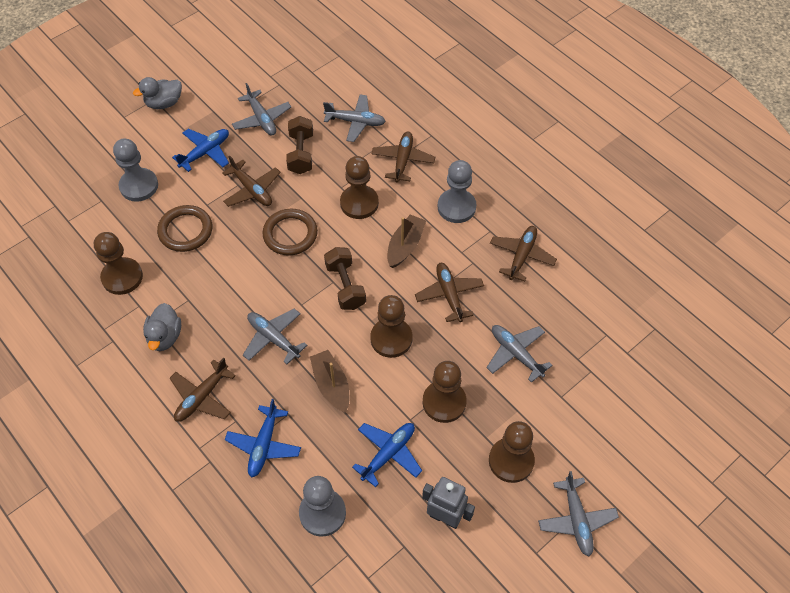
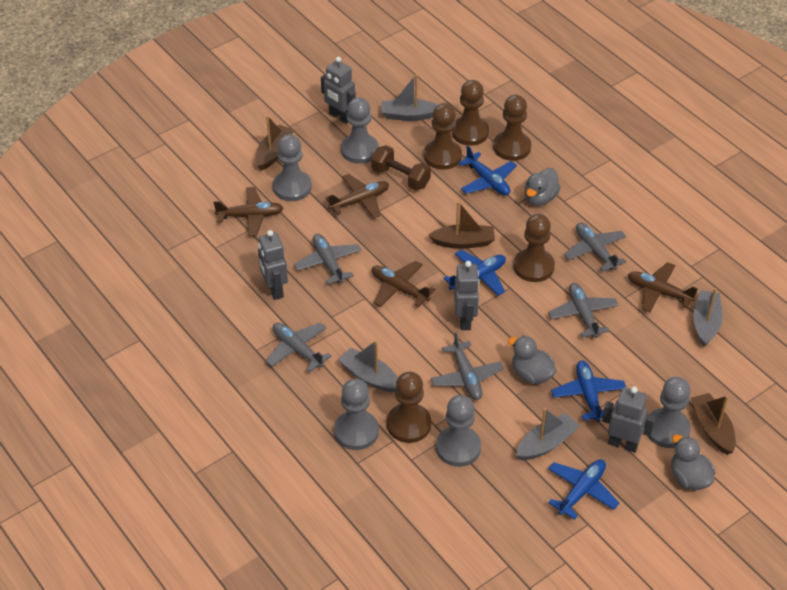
blue plane: [172,129,229,172] [225,399,301,478] [352,423,422,487] = 3 -> [443,250,506,296] [458,146,517,195] [548,459,619,520] [551,360,626,422] = 4
brown boat: [310,350,349,413] [387,214,426,268] = 2 -> [255,116,294,171] [428,201,495,249] [691,393,736,455] = 3
brown dumbbell: [286,116,313,174] [324,247,366,310] = 2 -> [371,145,431,191] = 1
brown plane: [170,358,236,422] [222,156,281,207] [371,131,435,183] [415,263,484,322] [490,226,557,282] = 5 -> [213,187,283,236] [325,174,389,219] [372,261,435,307] [628,262,698,312] = 4
brown ring: [157,205,212,252] [262,209,318,256] = 2 -> none = 0
grey boat: none = 0 -> [339,340,398,392] [381,74,438,121] [516,408,579,460] [693,288,723,346] = 4
grey duck: [133,77,182,109] [143,303,181,351] = 2 -> [508,336,556,384] [524,168,561,206] [671,434,716,490] = 3
grey pawn: [113,138,158,202] [299,476,346,537] [438,160,476,223] = 3 -> [273,134,312,201] [334,379,379,450] [341,97,379,164] [436,395,481,467] [648,377,691,448] = 5
grey robot: [422,477,475,529] = 1 -> [258,230,288,300] [321,57,356,124] [454,261,480,330] [602,387,656,453] = 4

